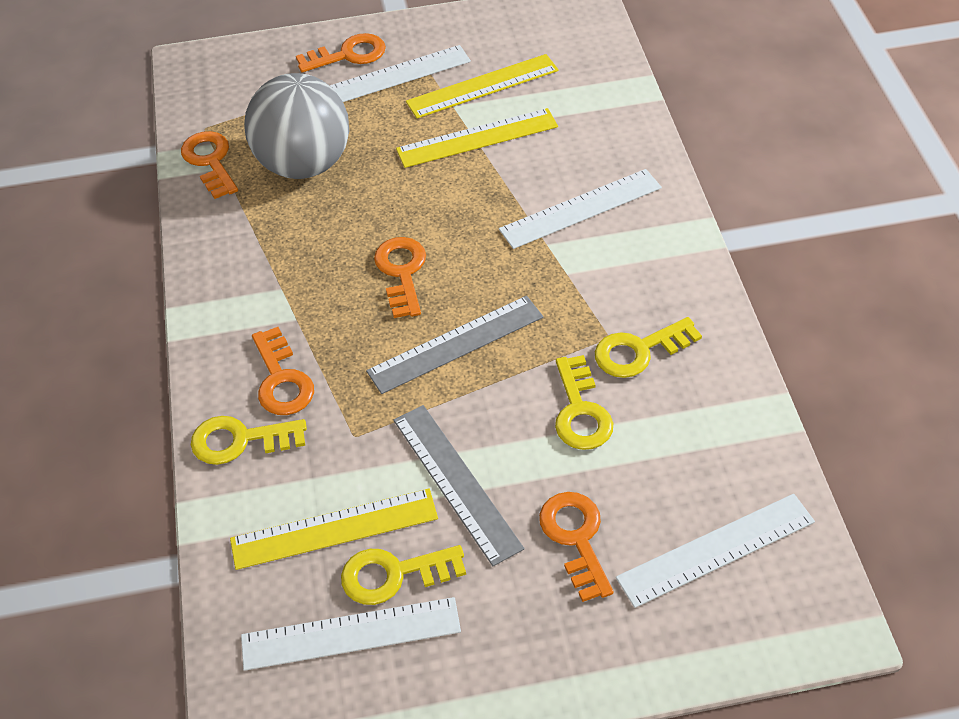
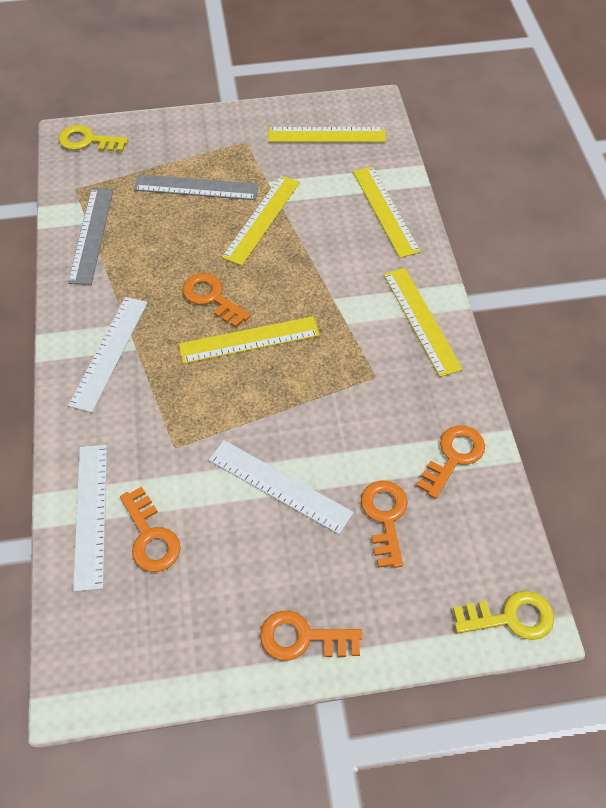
grey ball: [244,73,349,179] = 1 -> none = 0
white ruler: [241,597,461,671] [330,45,471,102] [499,169,662,249] [616,494,815,608] = 4 -> [68,297,148,413] [73,445,107,592] [209,440,354,534] = 3
yellow key: [191,416,307,465] [341,545,466,605] [555,355,613,450] [595,317,702,378] = 4 -> [58,125,128,152] [453,591,554,640] = 2
yellow ruler: [230,489,438,570] [396,108,558,168] [406,54,559,118] = 3 -> [179,316,320,364] [222,175,300,266] [268,127,386,142] [353,166,421,258] [384,268,463,377] = 5

